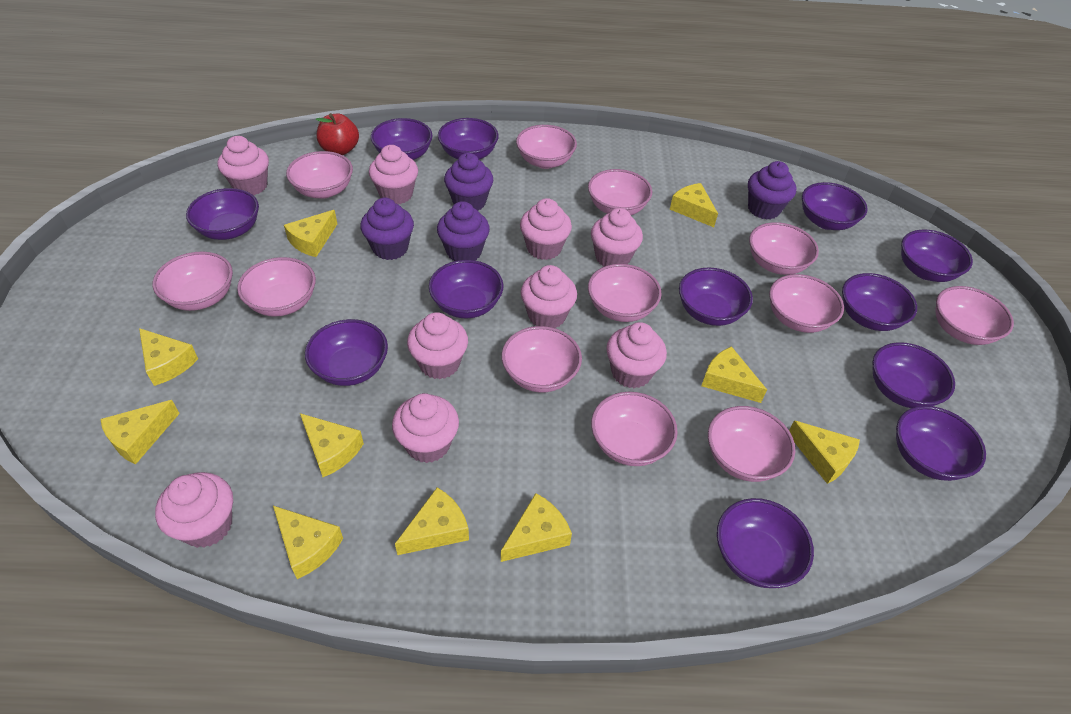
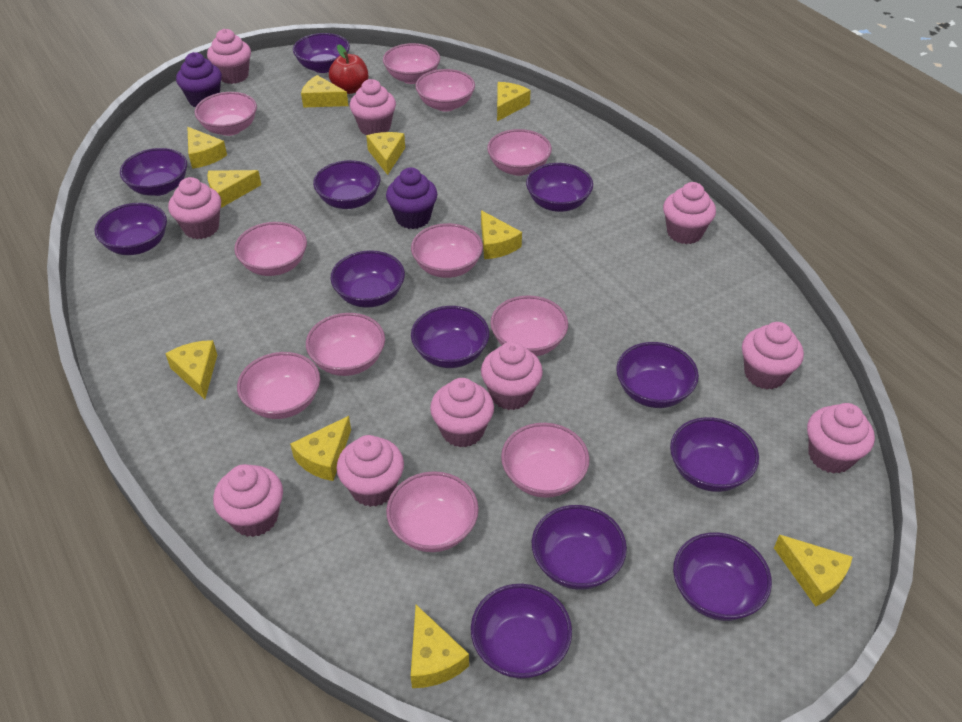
pink bowl: [153,251,233,311] [237,257,316,317] [286,151,353,199] [501,326,582,393] [516,125,577,169] [588,169,652,215] [588,264,662,322] [591,392,678,466] [708,406,795,482] [749,222,819,275] [769,274,844,333] [935,286,1014,345] = 12 -> [195,92,257,136] [234,222,307,276] [237,352,320,419] [306,313,385,376] [383,43,440,84] [386,471,479,552] [411,223,483,278] [415,69,475,112] [487,129,552,176] [490,295,568,356] [501,423,590,498] = 11
pink cupcake: [155,472,233,548] [218,136,269,195] [369,145,418,204] [392,393,459,463] [407,312,468,379] [520,198,572,260] [521,265,577,329] [591,208,643,267] [606,322,667,388] = 9 -> [168,177,221,239] [207,29,251,84] [213,464,283,537] [337,435,404,507] [350,79,396,135] [430,378,494,447] [481,342,543,410] [663,182,716,244] [742,322,804,389] [807,403,875,473] = 10
purple cupcake: [360,198,414,260] [437,201,490,261] [444,153,493,211] [748,161,796,220] = 4 -> [176,52,222,107] [386,167,437,229] = 2

